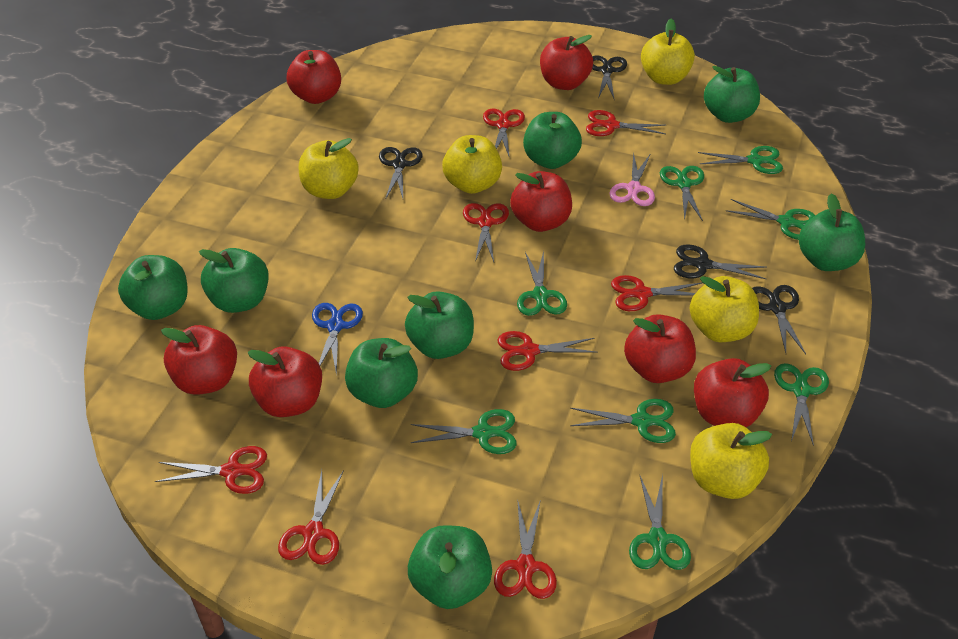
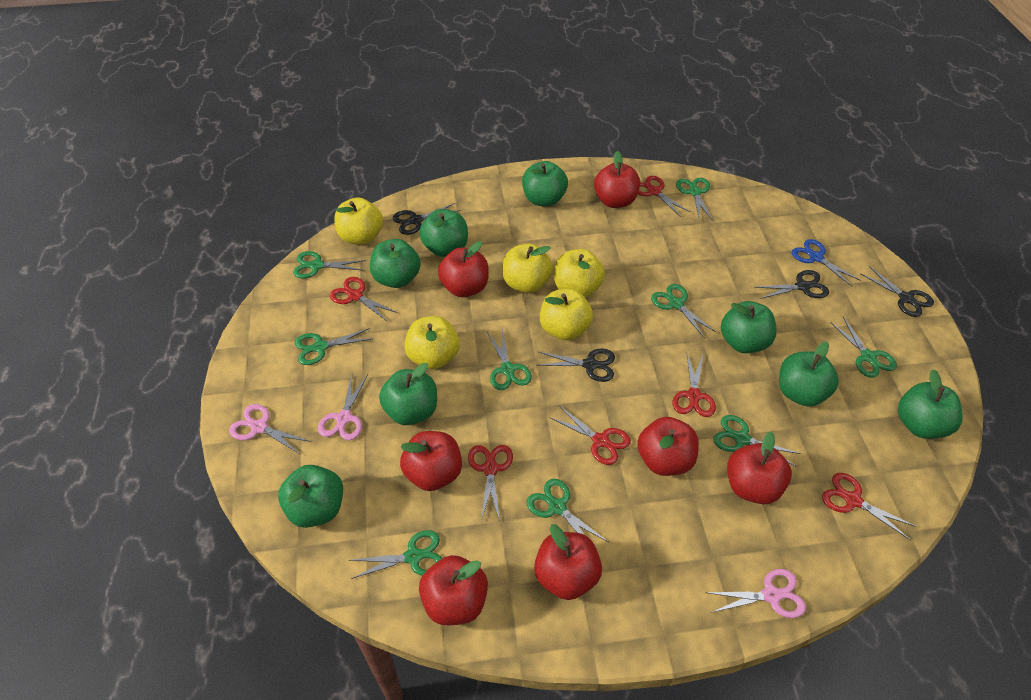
green scissors: [411,409,517,454] [517,251,567,316] [570,399,676,443] [629,474,691,570] [660,166,704,221] [698,146,783,174] [726,199,815,240] [774,363,829,446] = 8 -> [293,251,366,278] [295,328,373,365] [349,530,442,579] [487,329,532,390] [527,479,608,542] [651,284,716,338] [676,178,713,221] [713,415,801,467] [830,317,897,378] = 9
pink scissors: [609,152,655,206] = 1 -> [229,404,311,455] [318,374,368,440] [705,569,806,618] = 3
red scissors: [155,446,267,494] [278,470,344,565] [463,203,509,262] [483,109,525,158] [494,499,557,599] [498,331,598,371] [586,110,667,136] [611,275,702,311] = 8 -> [330,277,398,321] [468,445,513,521] [549,406,631,465] [638,176,690,217] [673,354,716,417] [822,473,917,540] = 6

